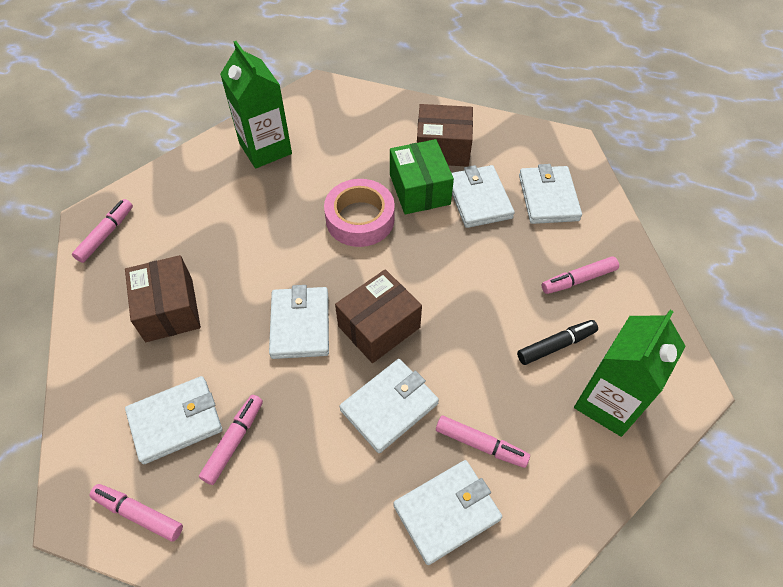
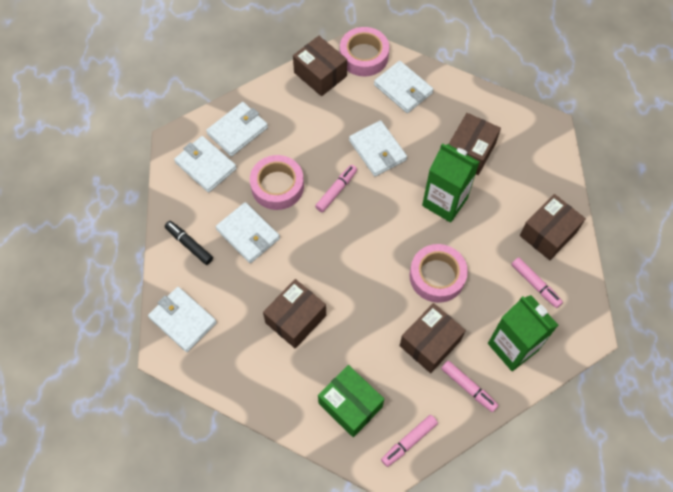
brown box: [125,255,201,342] [335,269,422,363] [417,104,473,167] = 3 -> [263,279,326,349] [293,36,347,96] [400,303,466,373] [449,113,501,175] [520,194,586,260] = 5
pink marker: [72,199,133,263] [90,484,183,541] [199,395,263,485] [436,416,530,468] [542,256,619,294] = 5 -> [315,165,357,212] [381,415,438,467] [441,361,498,412] [511,257,563,308] = 4
pink tape: [324,179,395,247] = 1 -> [250,155,304,210] [340,27,389,76] [409,244,468,303] = 3

